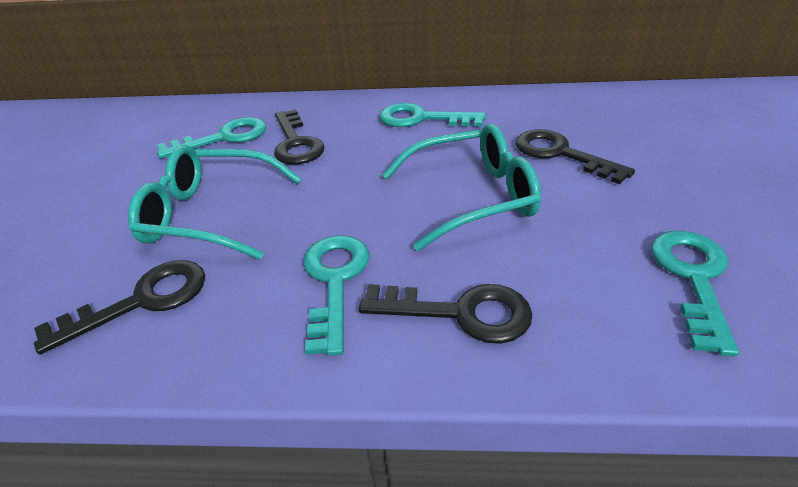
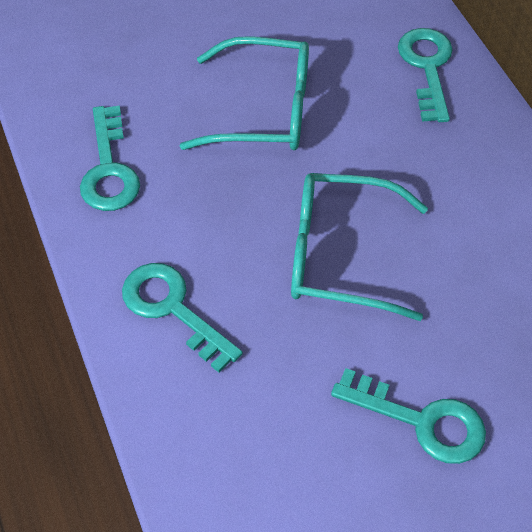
black key: [34,260,205,355] [274,109,324,164] [359,284,532,344] [516,129,635,184] = 4 -> none = 0

